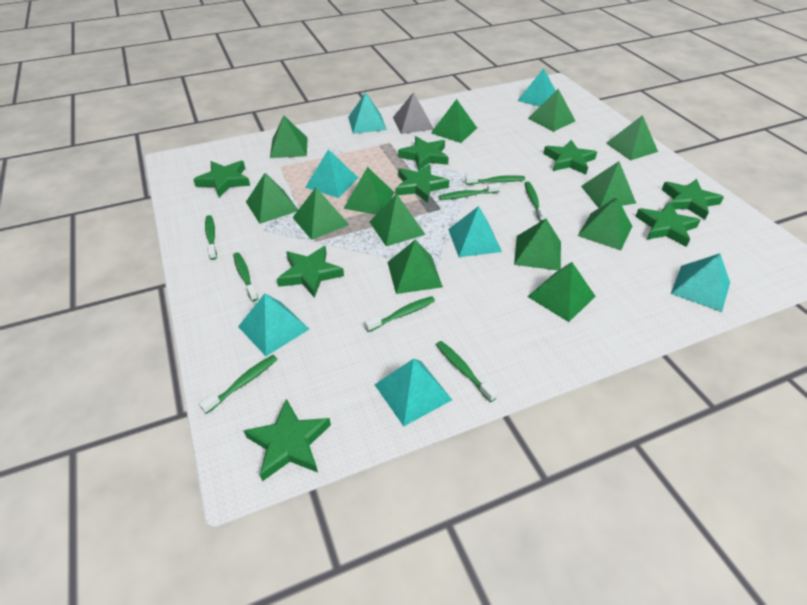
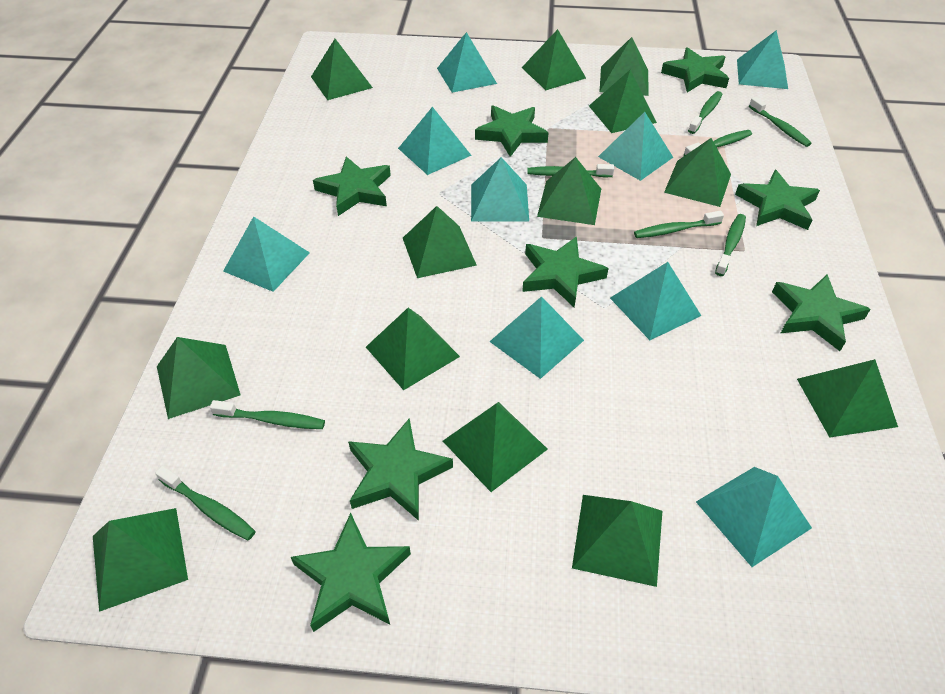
grey pyramid: [393,92,434,134] = 1 -> none = 0
turquoise pyramid: [238,293,309,356] [305,149,358,198] [348,92,387,134] [374,359,452,426] [448,206,502,257] [517,68,556,107] [671,253,730,312] = 7 -> [223,216,310,292] [398,107,472,175] [437,32,497,93] [471,157,529,222] [489,296,584,379] [598,112,673,181] [610,262,701,340] [696,467,812,567] [737,30,788,89] = 9

